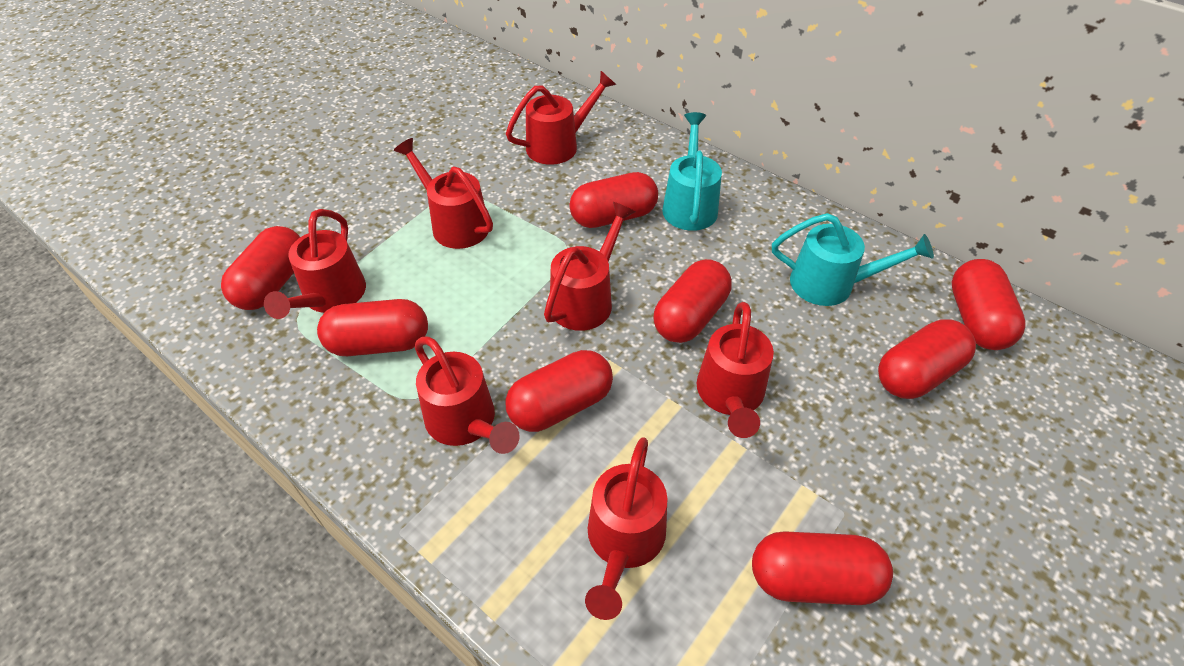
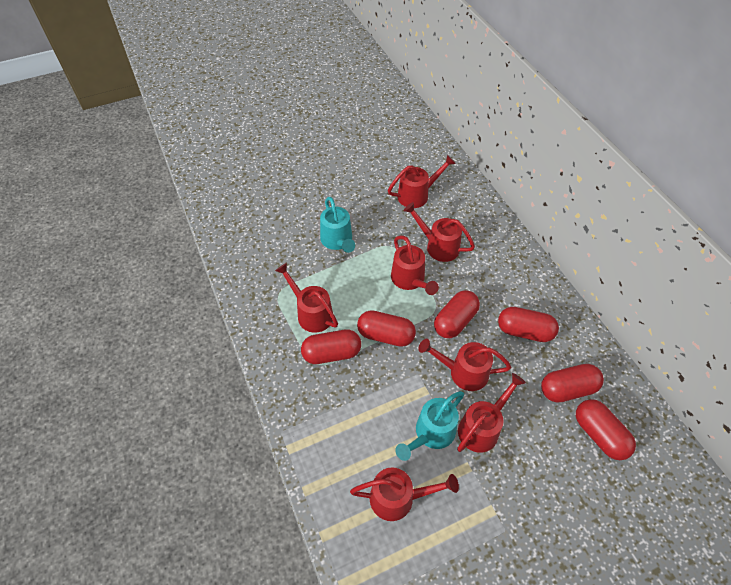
red capsule: [221,226,300,310] [317,299,428,356] [506,350,613,432] [569,172,658,228] [653,259,732,343] [752,531,893,605] [878,319,976,399] [951,259,1026,350] = 8 -> [301,330,361,364] [357,310,416,347] [434,290,480,338] [498,307,559,342] [541,364,604,402] [576,399,636,460] = 6

